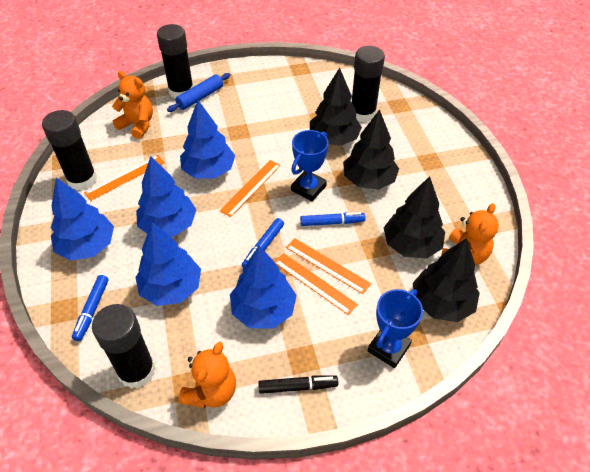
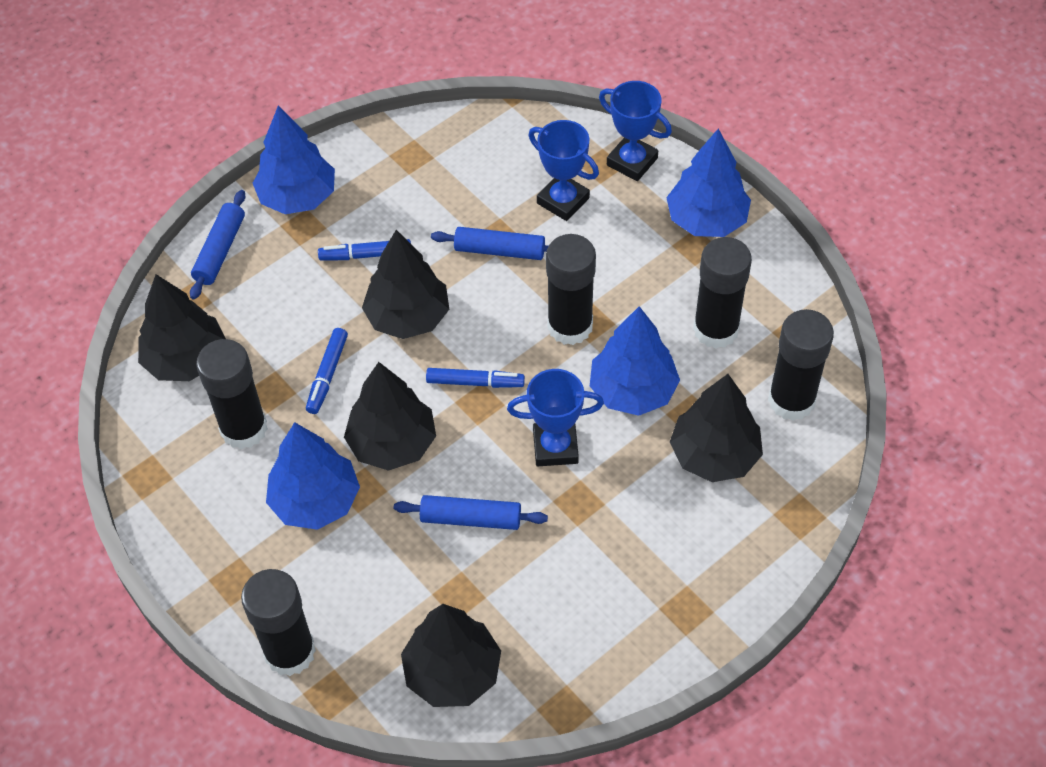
black glue stick: [42,110,97,190] [92,304,156,389] [157,24,194,99] [352,46,385,122] = 4 -> [196,339,268,449] [241,569,316,676] [546,234,596,345] [693,237,752,349] [768,309,834,421] = 5
black marker: [258,375,338,394] = 1 -> none = 0
black tree: [310,68,362,146] [343,109,399,190] [383,176,445,259] [413,238,480,322] = 4 -> [138,274,226,381] [344,362,436,471] [362,230,449,339] [401,604,501,707] [670,374,763,482] = 5
blue rolling pin: [167,73,230,112] = 1 -> [190,190,245,300] [394,495,548,530] [431,227,548,260] = 3
blue tree: [51,178,114,261] [135,222,201,306] [136,156,197,237] [180,100,235,178] [230,246,297,329] = 5 -> [253,105,335,214] [266,422,360,530] [590,306,680,416] [666,129,751,237] = 4
blue trophy: [291,130,328,201] [368,289,423,368] = 2 -> [507,369,604,467] [529,120,599,221] [599,81,672,181] = 3
orange ruler: [84,155,164,201] [220,160,281,217] [275,253,358,315] [286,238,371,294] = 4 -> none = 0
orange teddy bear: [112,71,153,139] [179,342,236,408] [441,203,499,265] = 3 -> none = 0

